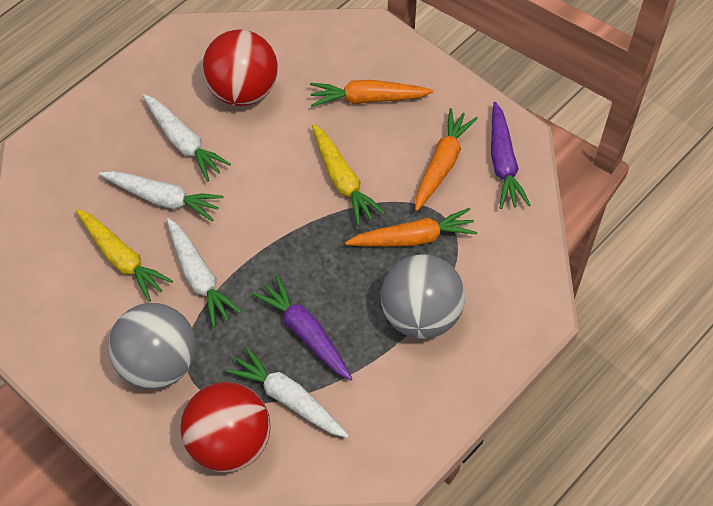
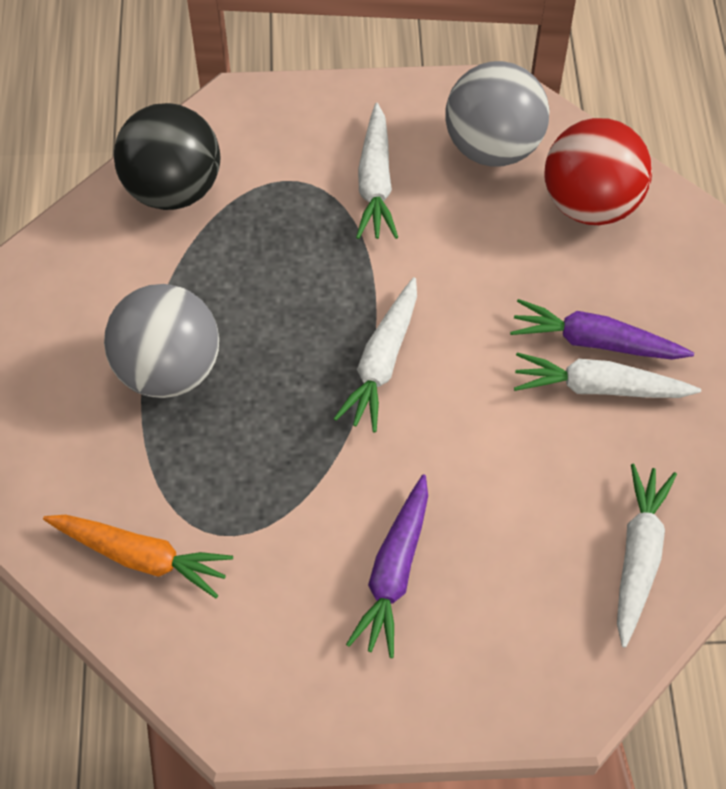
black ball: none = 0 -> [114,103,220,210] = 1
orange carrot: [310,80,434,107] [345,208,478,247] [415,108,478,211] = 3 -> [43,515,233,598] = 1
red ball: [180,382,271,472] [202,30,278,106] = 2 -> [545,118,652,225] = 1
yellow carrot: [76,209,173,302] [312,124,385,226] = 2 -> none = 0

